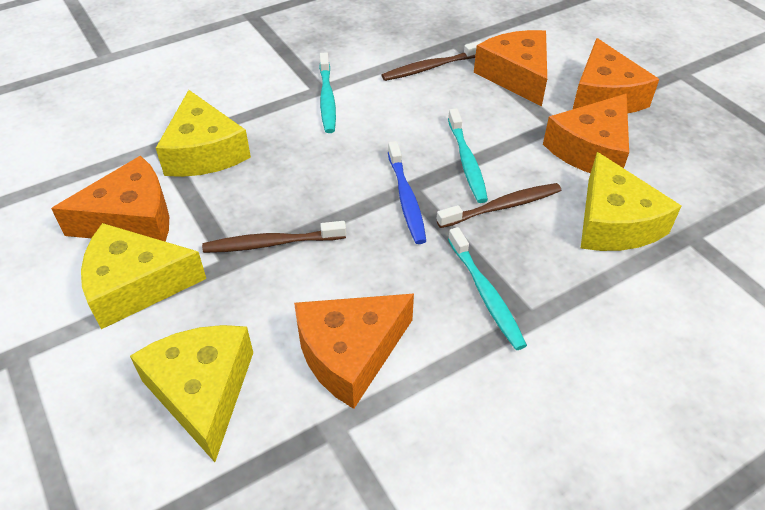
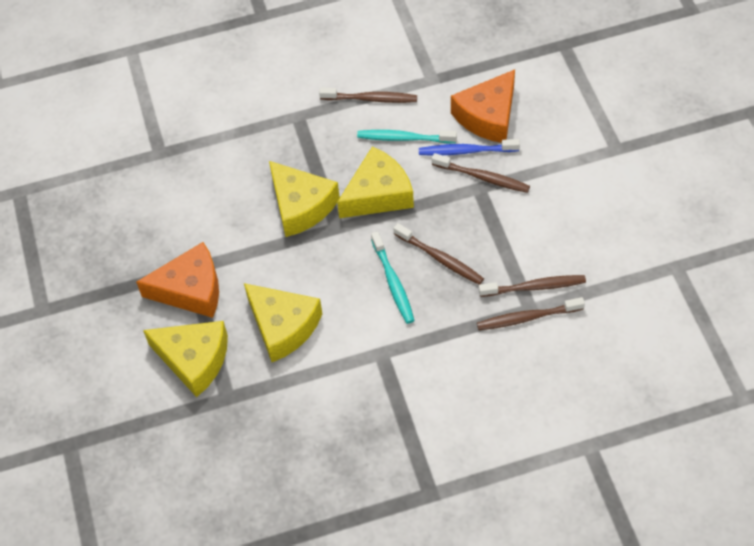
brown toothbrush: [202,221,346,253] [381,41,482,81] [436,183,561,228] = 3 -> [319,87,417,103] [394,223,484,285] [432,153,530,193] [477,297,585,330] [479,275,586,297] = 5
orange cheese: [51,156,169,242] [294,294,414,409] [474,30,547,107] [543,94,629,173] [572,38,659,113] = 5 -> [136,242,219,318] [451,70,515,143] = 2
turquoise toothbrush: [319,52,336,133] [448,108,488,203] [448,227,527,350] = 3 -> [357,130,457,143] [371,231,415,324] = 2

